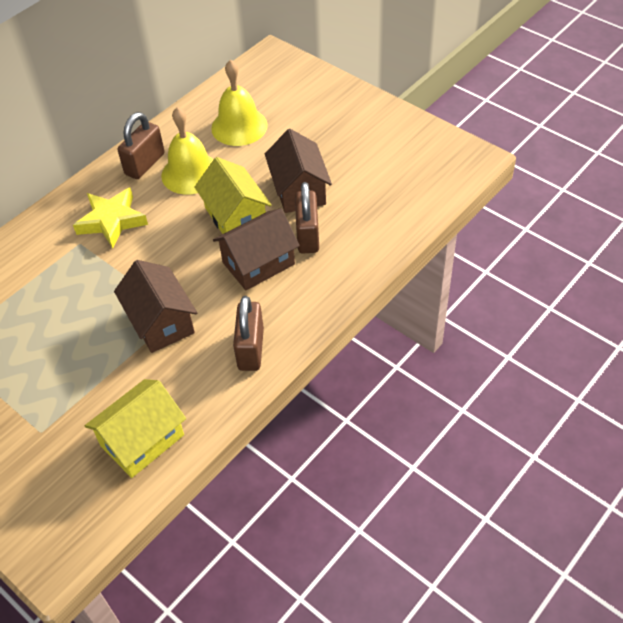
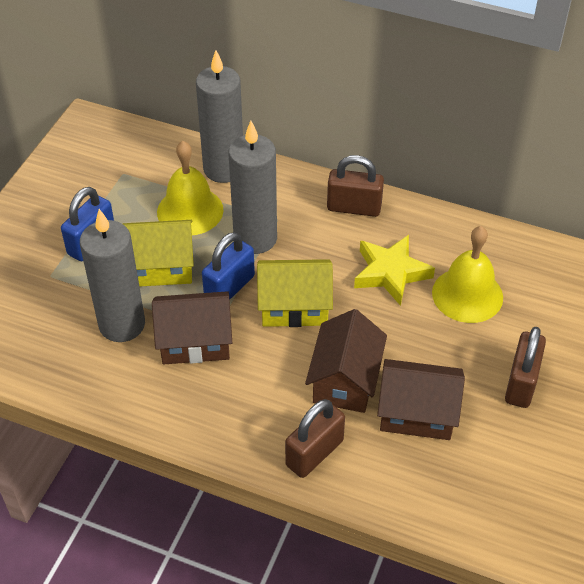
blue padlock: none = 0 -> [61,187,114,261] [202,232,255,300] = 2
grey candle: none = 0 -> [80,209,145,342] [196,50,243,183] [228,121,277,254] = 3

